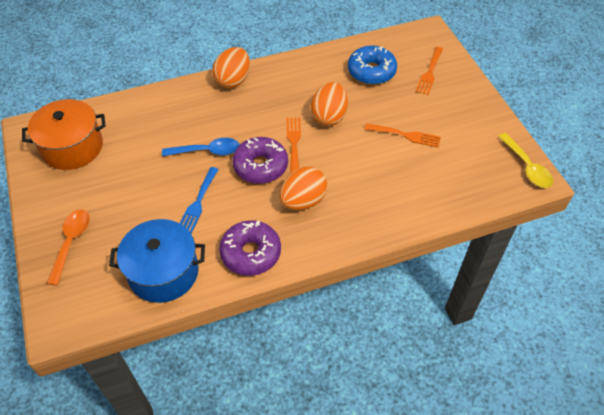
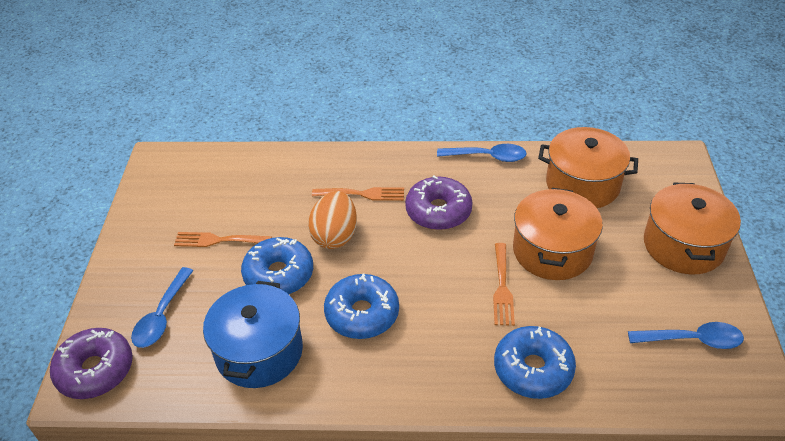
blue donut: [348,46,397,85] = 1 -> [241,237,313,294] [324,273,399,339] [494,326,576,399] = 3
blue fork: [180,167,219,234] = 1 -> none = 0
blue spoon: [162,138,240,156] = 1 -> [131,267,194,348] [437,144,527,162] [628,322,744,349] = 3
orange egg: [212,47,250,88] [280,167,327,210] [311,82,348,126] = 3 -> [308,191,357,249] = 1
orange pot: [22,99,106,170] = 1 -> [513,188,603,280] [538,127,638,208] [644,183,741,274] = 3
orange spoon: [47,210,89,286] = 1 -> none = 0
yellow spoon: [498,133,553,188] = 1 -> none = 0

